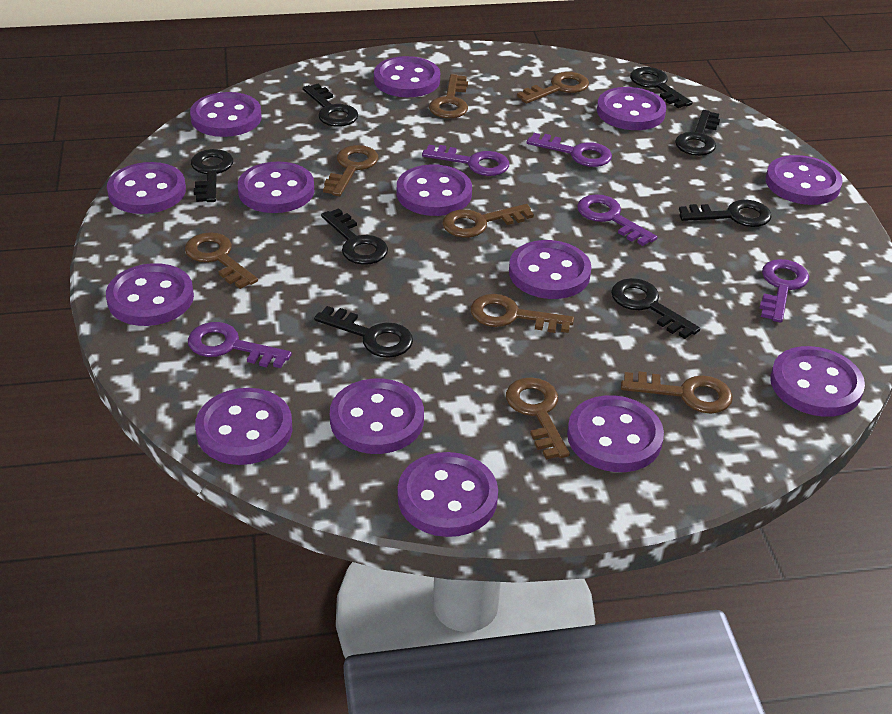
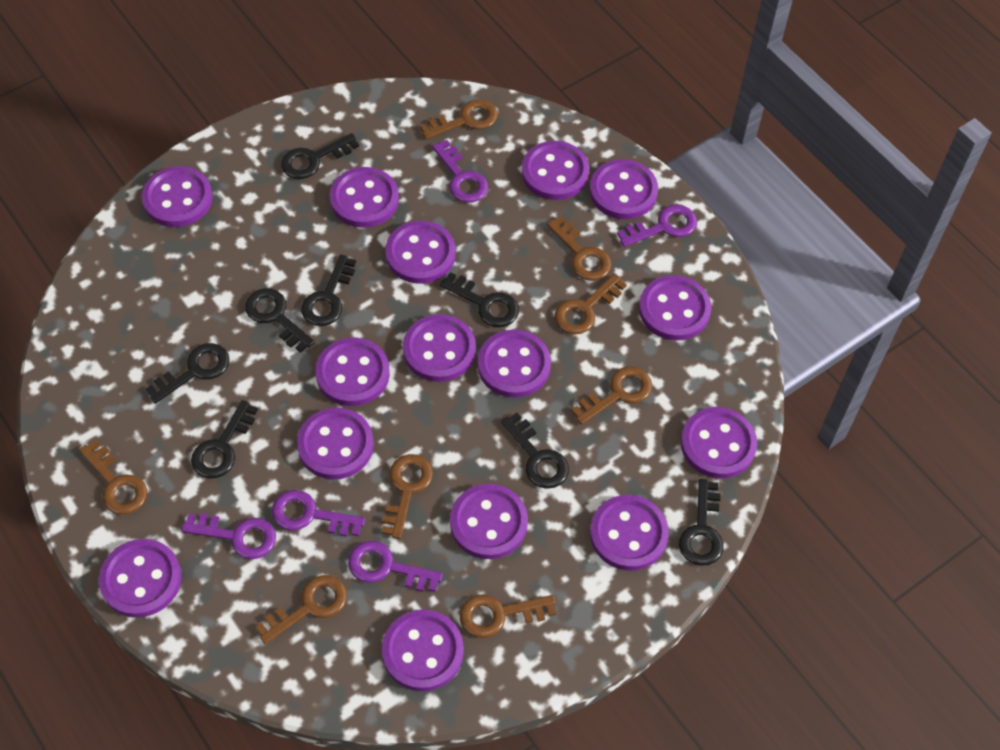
purple button: [106,263,194,326] [107,162,186,214] [190,92,262,137] [195,388,292,465] [238,162,314,213] [330,379,424,454] [374,56,440,97] [397,164,472,216] [398,452,498,537] [509,240,592,299] [567,395,664,472] [597,87,666,130] [765,155,843,205] [770,346,865,417] = 14 -> [99,539,181,618] [142,166,213,227] [297,408,374,479] [315,337,390,406] [330,167,399,228] [382,609,464,691] [385,221,456,284] [403,314,476,382] [450,484,528,559] [478,330,551,398] [522,141,589,200] [590,159,658,219] [590,495,669,571] [639,275,711,341] [681,407,757,478] = 15

